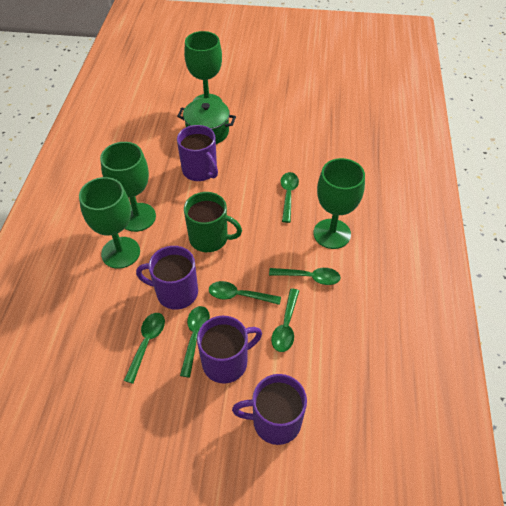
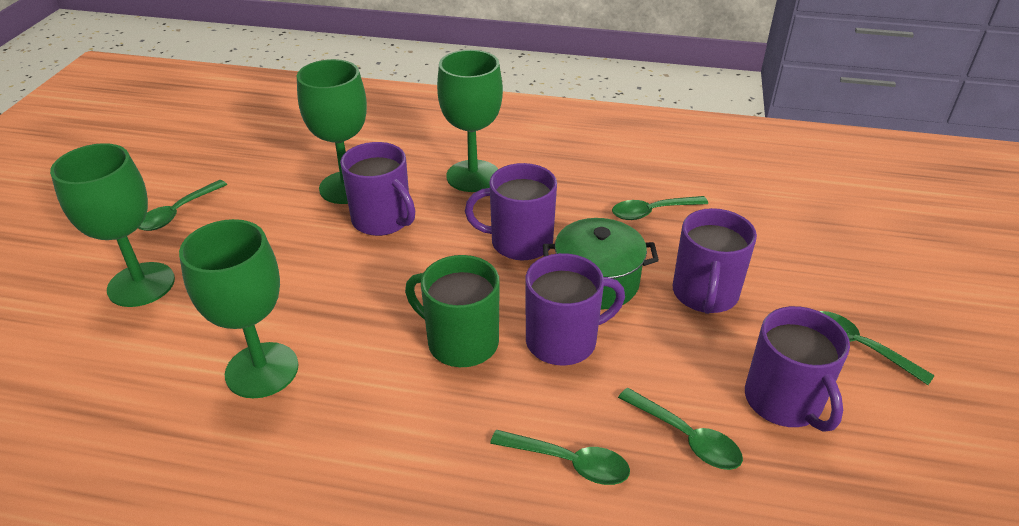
green spoon: [124,313,165,384] [180,306,210,378] [209,281,281,305] [269,268,341,285] [271,288,299,352] [281,172,299,223] = 6 -> [138,180,227,231] [490,430,630,485] [612,196,708,220] [618,388,743,470] [819,311,935,385] = 5
purple mug: [136,246,198,310] [177,125,218,181] [197,316,262,384] [232,374,307,445] = 4 -> [340,142,415,236] [465,163,557,260] [525,253,625,365] [673,208,757,314] [745,306,850,432] = 5

